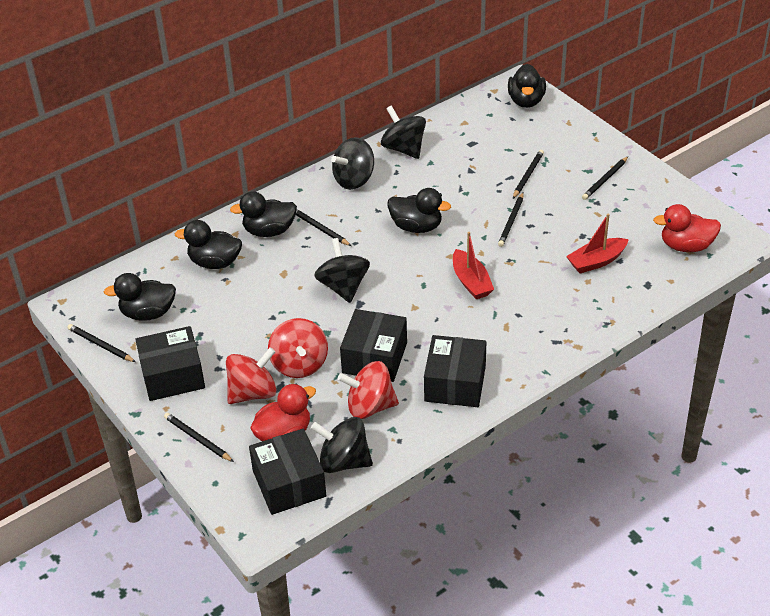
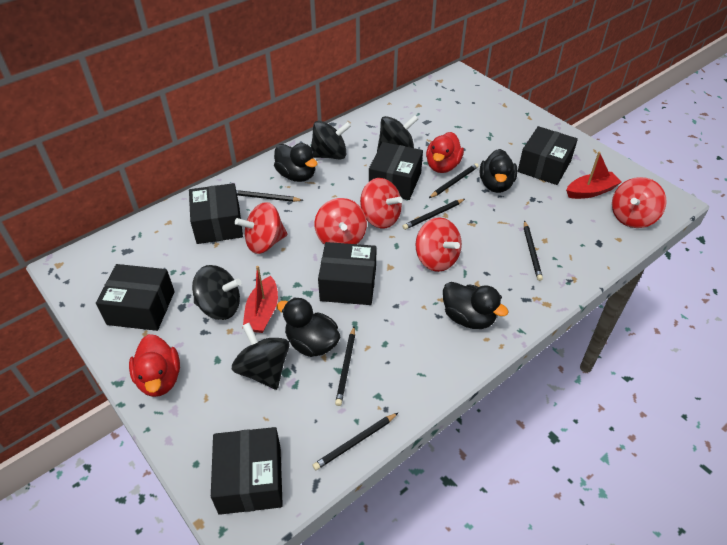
black box: [135,326,205,401] [249,428,326,515] [340,309,407,382] [424,335,486,407] = 4 -> [96,264,175,331] [189,183,243,244] [211,427,283,515] [318,242,377,305] [369,142,423,200] [518,126,578,185] = 6
black duck: [104,273,176,321] [175,220,242,269] [230,191,297,237] [387,188,451,233] [508,64,546,108] = 5 -> [274,143,318,182] [277,297,340,357] [443,282,509,329] [480,149,517,193] = 4
red spinning top: [226,347,277,404] [268,318,328,378] [338,361,399,419] = 3 -> [235,202,287,254] [315,198,367,245] [360,178,402,229] [415,217,462,272] [612,177,667,228] = 5

